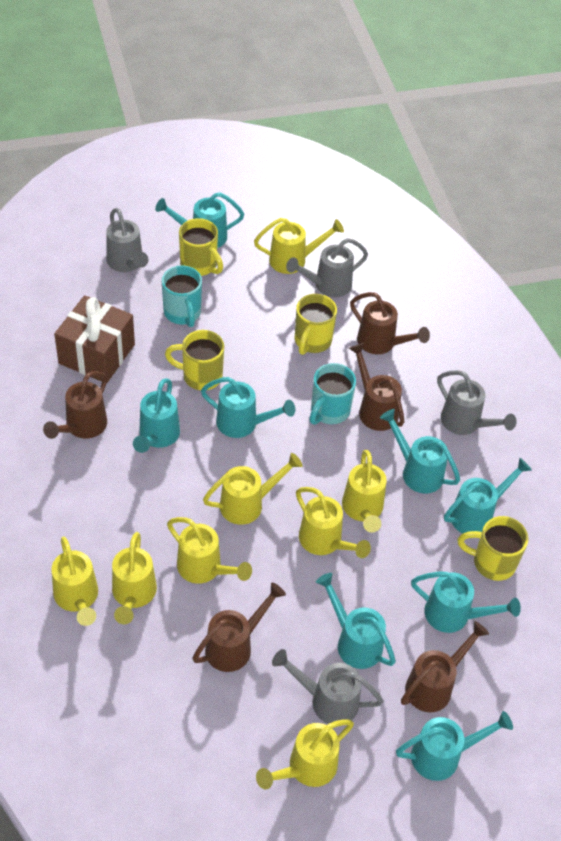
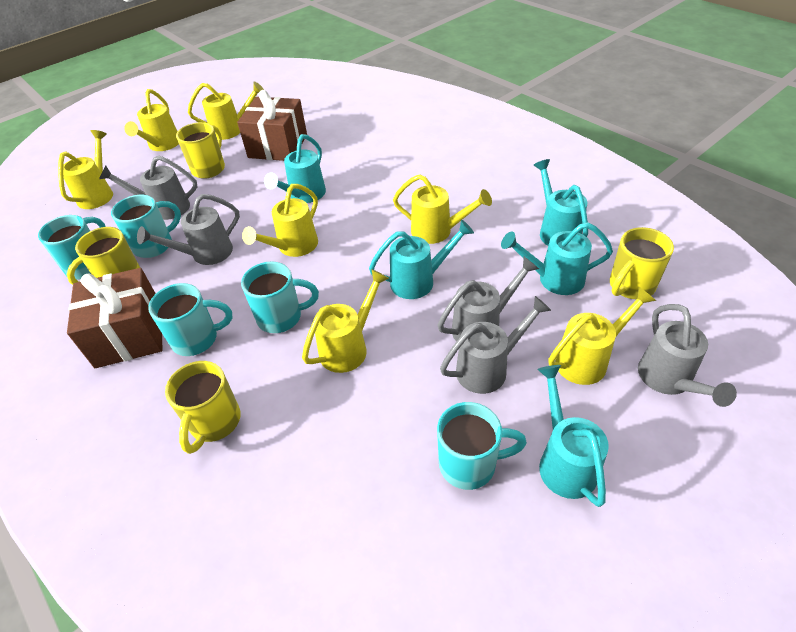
brown gift: [54,295,135,383] = 1 -> [67,268,162,368] [237,90,307,161] = 2
brown watering can: [43,371,107,439] [193,583,286,672] [349,343,405,431] [350,292,430,354] [401,621,489,712] = 5 -> none = 0
grey watering can: [106,208,148,272] [272,649,383,724] [286,238,368,297] [437,370,517,435] = 4 -> [99,156,198,220] [137,194,240,265] [438,256,539,342] [440,296,551,394] [638,304,737,407] = 5
turquoise mug: [162,265,202,327] [309,363,356,425] = 2 -> [38,215,106,279] [111,195,181,258] [148,283,232,356] [241,262,319,333] [437,402,527,490] = 5
turquoise watering can: [133,378,180,453] [155,192,244,248] [201,377,295,438] [316,573,396,669] [380,409,460,493] [396,711,513,781] [411,572,521,633] [444,458,532,533] = 8 -> [264,134,326,203] [369,220,474,299] [501,222,613,295] [534,159,588,246] [537,365,609,507] = 5
yellow watering can: [51,536,98,626] [112,532,157,624] [167,517,252,584] [203,453,302,525] [254,218,344,274] [256,719,354,789] [296,487,371,558] [342,450,387,533] = 8 -> [58,130,113,209] [124,89,179,151] [188,82,264,140] [242,184,318,257] [302,269,389,373] [393,174,492,244] [548,287,656,385] = 7

